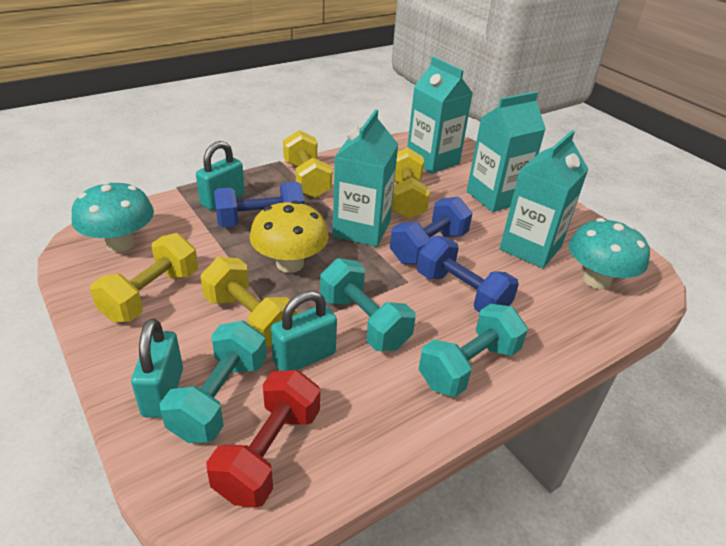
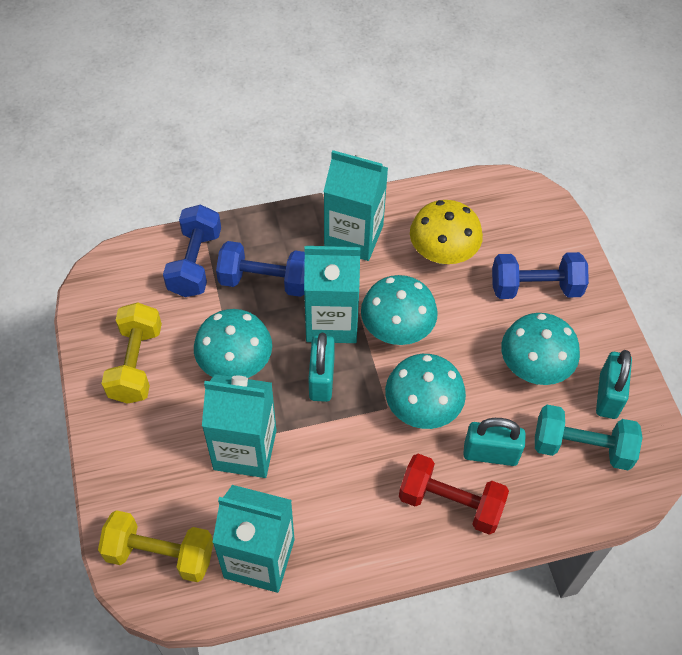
turquoise dumbbell: [160,321,267,443] [320,258,416,351] [419,304,528,397] = 3 -> [535,405,642,470] = 1
turquoise mushroom: [72,181,154,252] [569,218,650,289] = 2 -> [194,309,272,378] [361,275,438,345] [385,354,466,429] [501,313,580,385] = 4
yellow dumbbell: [90,233,198,322] [200,257,297,347] [283,130,332,198] [392,147,430,219] = 4 -> [98,510,213,582] [101,302,162,404] = 2

